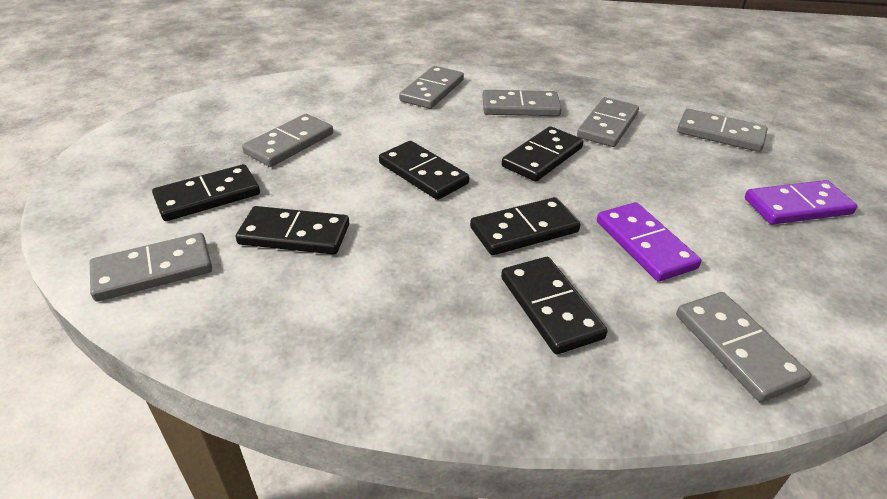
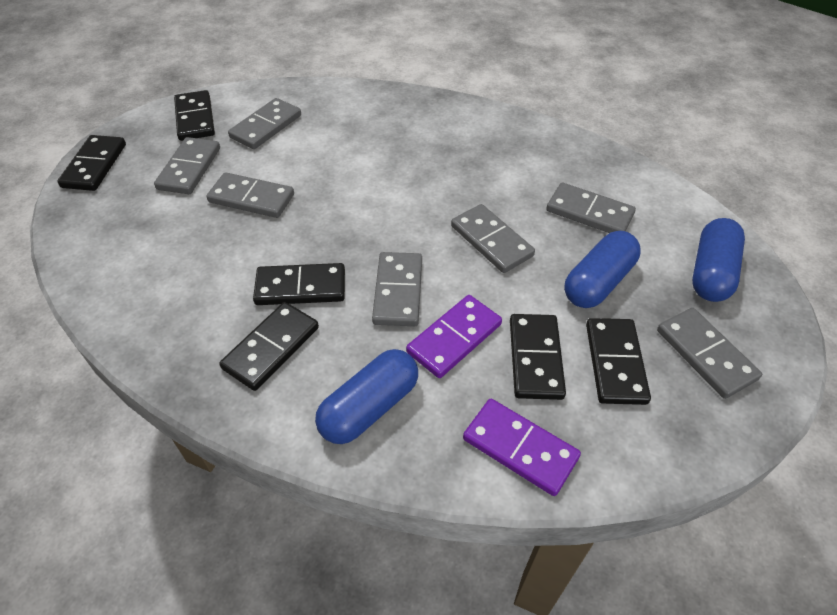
blue capsule: none = 0 -> [315,349,418,444] [564,231,641,308] [692,218,745,302] = 3

